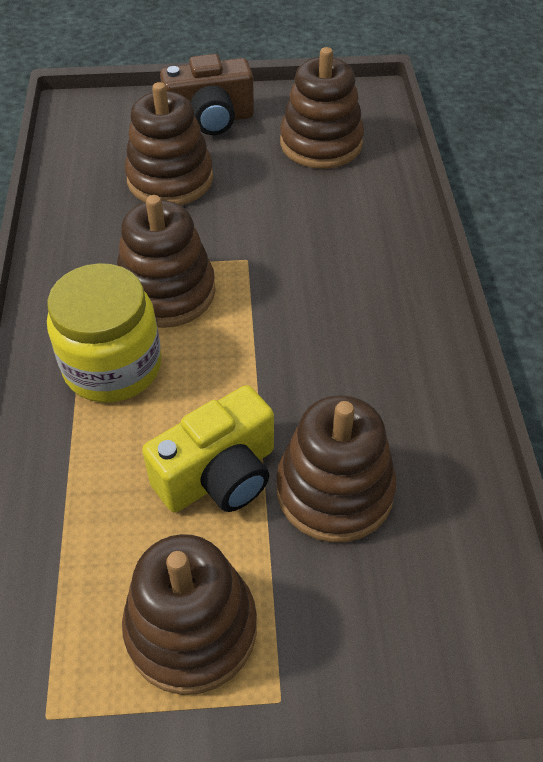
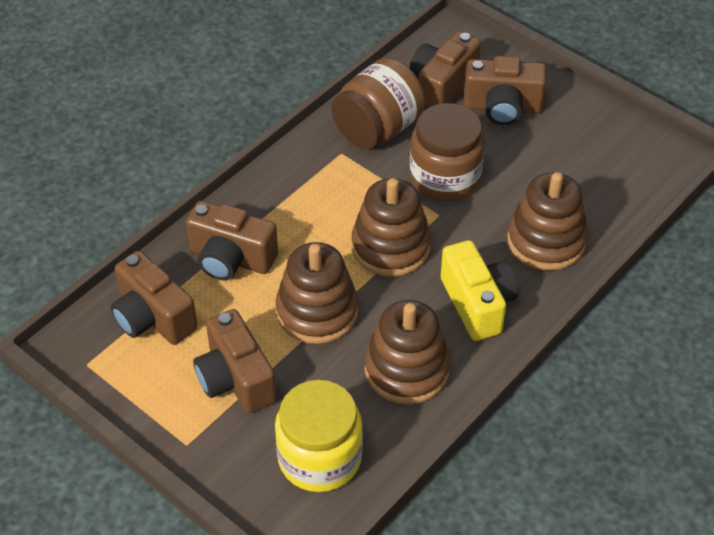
brown camera: [160,54,254,135] = 1 -> [111,251,198,345] [186,201,278,280] [193,309,277,414] [410,31,481,109] [464,56,546,125] = 5
brown jar: none = 0 -> [331,57,425,149] [410,103,485,201] = 2
brown stacking toy: [117,195,216,328] [122,534,257,695] [125,82,213,205] [276,395,397,543] [280,47,364,169] = 5 -> [276,242,358,344] [352,178,431,277] [365,300,450,404] [507,172,588,270] = 4

